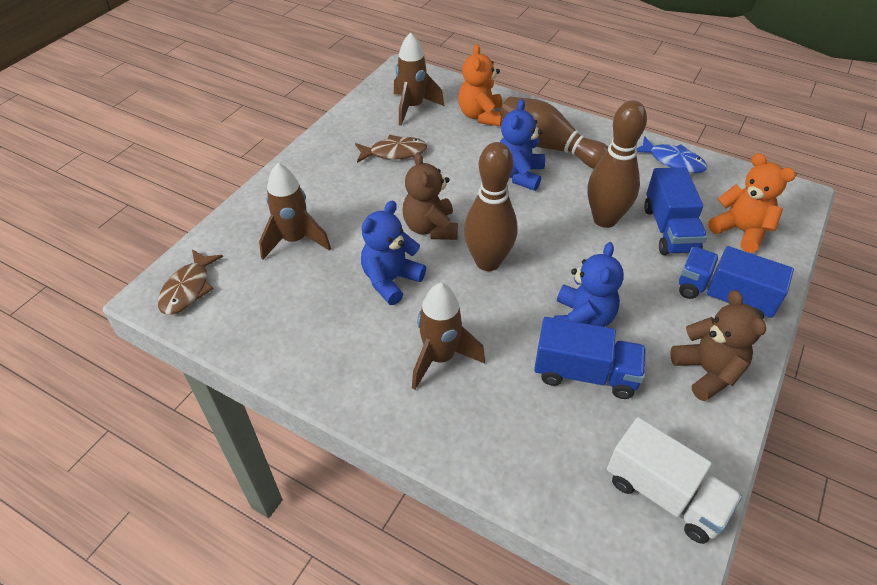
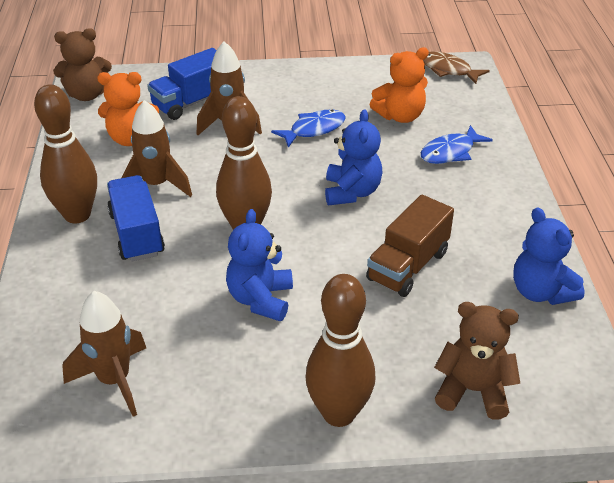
blue fish: [636,136,707,173] = 1 -> [271,109,346,148] [421,125,493,164] = 2
blue truck: [534,317,646,399] [644,167,707,255] [679,246,794,320] = 3 -> [107,175,165,262] [147,48,216,120] = 2
brown fish: [158,249,223,315] [355,135,427,163] = 2 -> [423,52,490,84] = 1
brown truck: none = 0 -> [366,195,454,297] = 1
white truck: [607,417,742,544] = 1 -> none = 0

